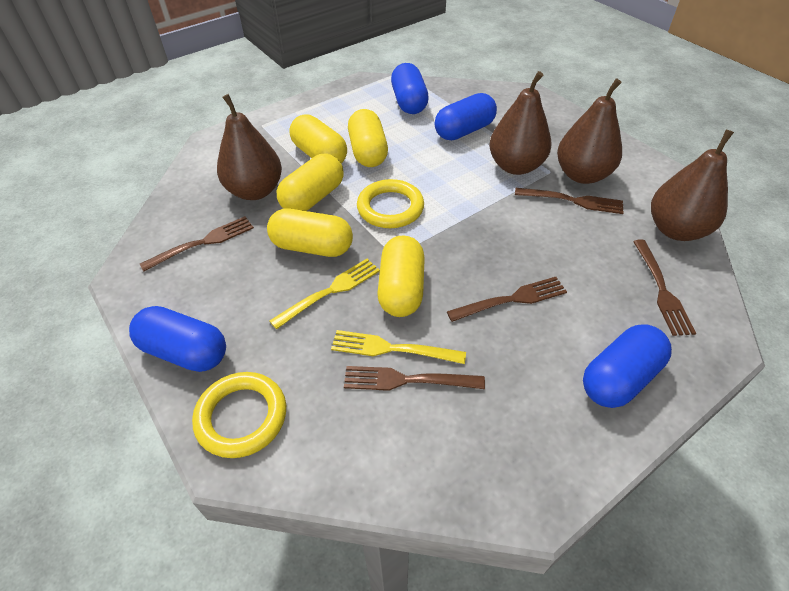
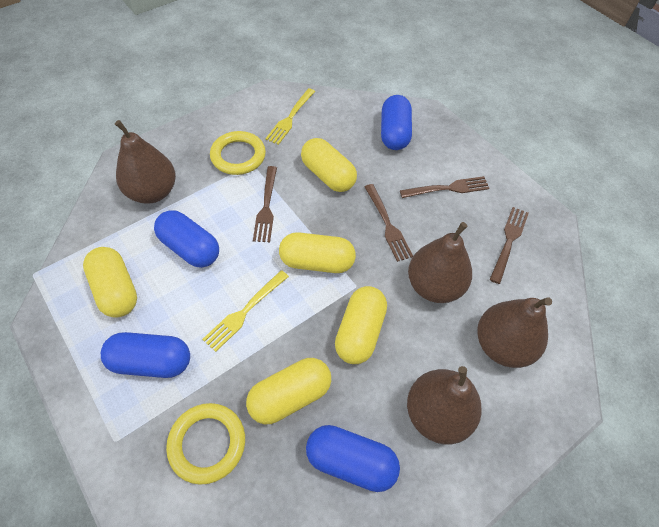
brown fork: [140,216,254,271] [344,366,485,391] [447,277,567,322] [515,188,624,214] [633,239,696,336] = 5 -> [253,166,277,242] [365,184,413,262] [400,176,490,198] [490,207,529,284] = 4

